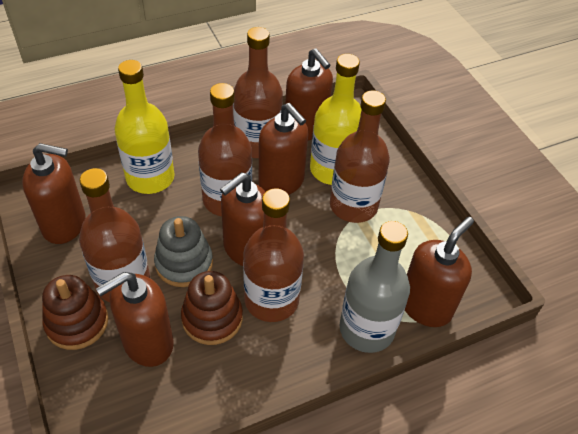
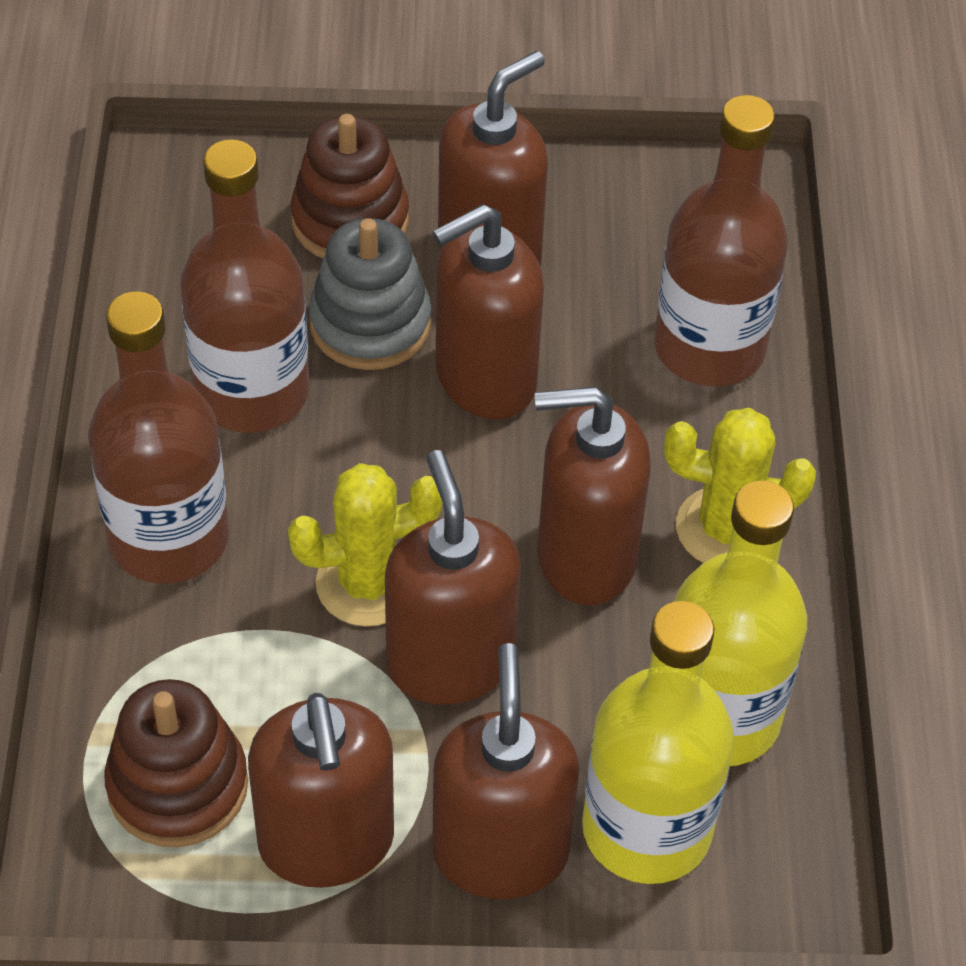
brown bottle: [79,168,150,302] [198,83,252,216] [233,27,283,158] [243,188,304,322] [330,90,390,223] = 5 -> [88,291,229,584] [180,139,309,433] [654,95,788,386] = 3
grey bottle: [339,221,410,353] = 1 -> none = 0
yellow cactus: none = 0 -> [288,463,443,627] [664,408,816,563] = 2

